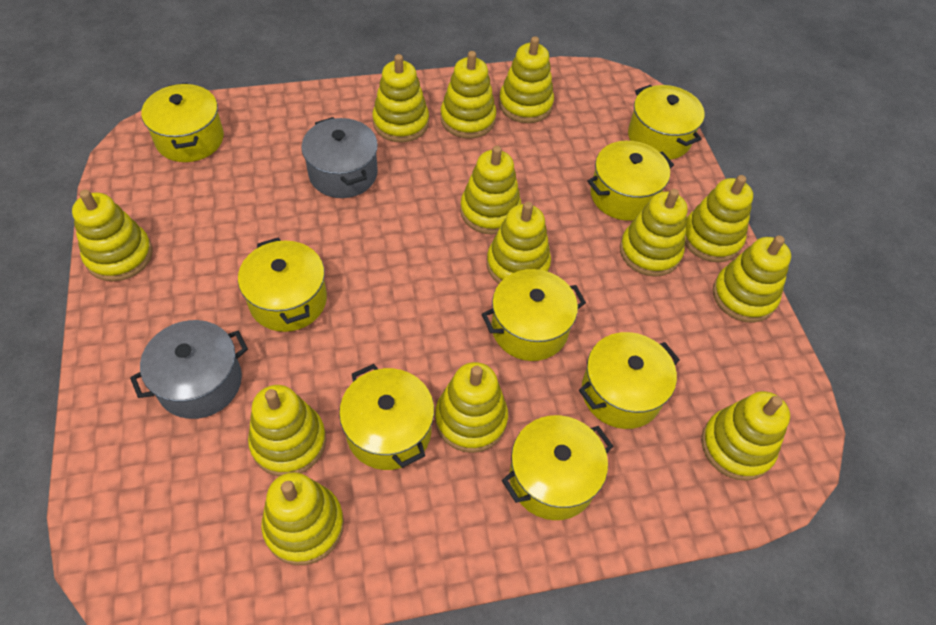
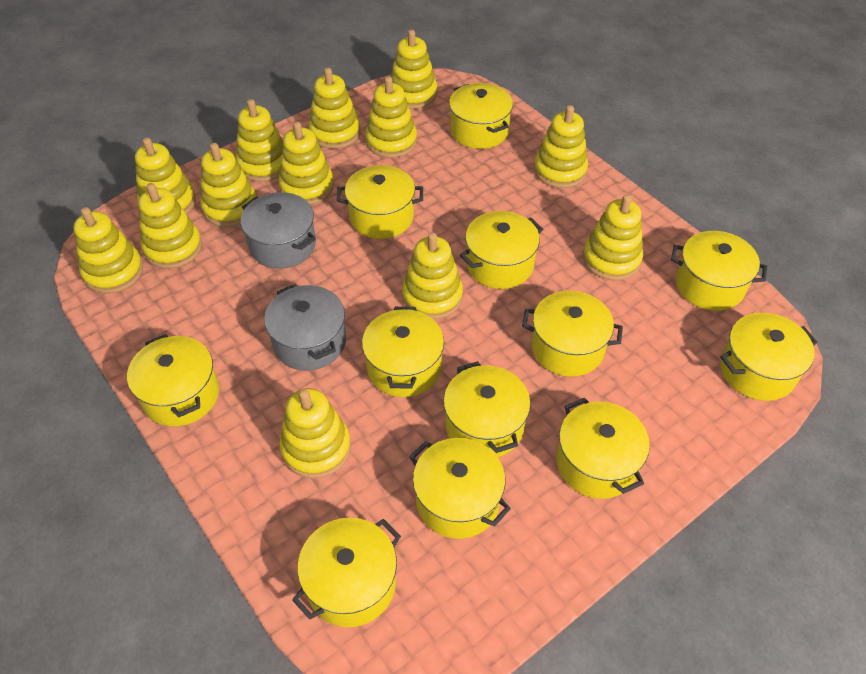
yellow pot: [141,83,224,162] [238,237,327,332] [339,364,434,470] [482,269,586,361] [502,415,613,520] [579,332,680,429] [587,141,674,221] [628,85,705,160] = 8 -> [127,334,219,426] [292,518,401,627] [337,165,423,239] [362,307,444,397] [410,438,511,539] [444,361,531,457] [449,83,513,149] [460,211,543,289] [522,291,623,377] [556,398,650,499] [671,231,767,311] [720,313,818,401] = 12

